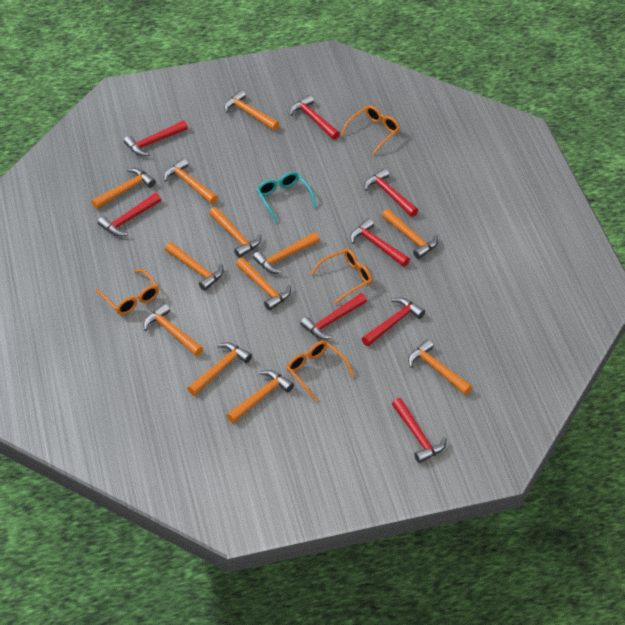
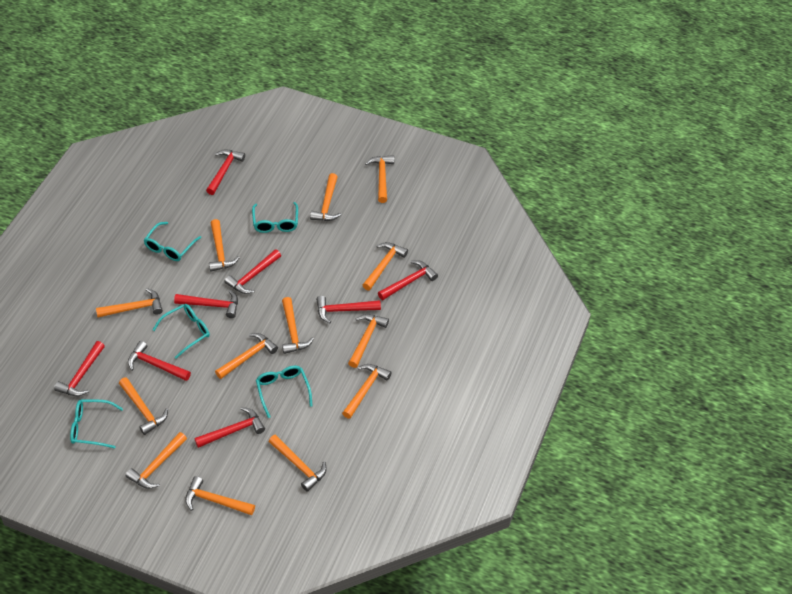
orange glasses: [96,269,159,315] [287,340,354,402] [310,249,372,304] [341,105,400,155] = 4 -> none = 0
orange hammer: [92,168,156,209] [144,303,203,356] [164,158,218,204] [165,242,224,291] [187,342,252,396] [209,207,261,258] [224,90,279,130] [226,370,294,423] [236,258,291,311] [253,232,320,273] [382,209,438,259] [408,339,472,395] = 12 -> [96,288,163,318] [119,377,168,435] [126,432,187,489] [185,476,255,515] [209,219,239,272] [215,333,278,379] [269,434,327,492] [282,297,314,354] [310,173,341,221] [342,364,392,419] [348,314,389,368] [363,242,408,290] [365,155,394,203] = 13
turquoise glasses: [257,172,316,222] = 1 -> [70,399,123,448] [144,222,201,261] [153,304,210,359] [252,202,298,233] [256,366,312,418] = 5

